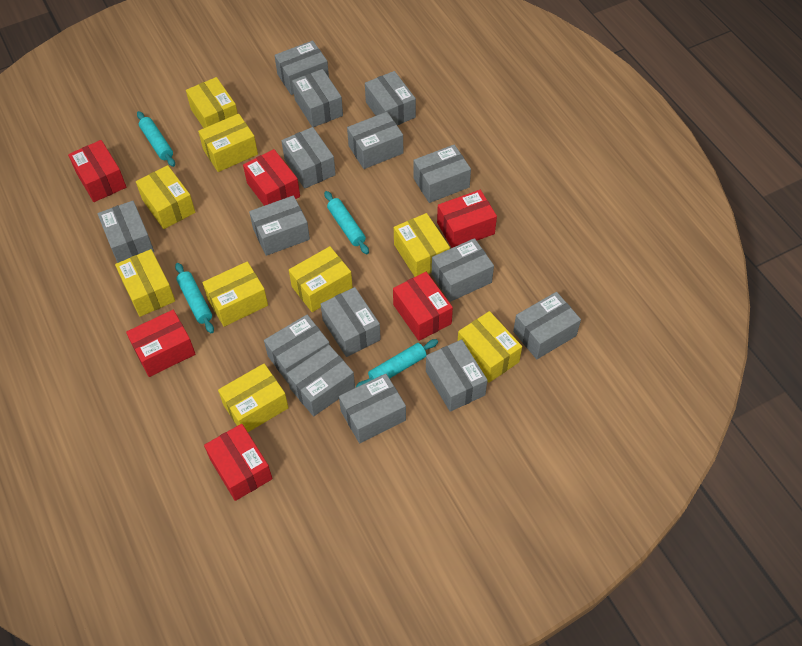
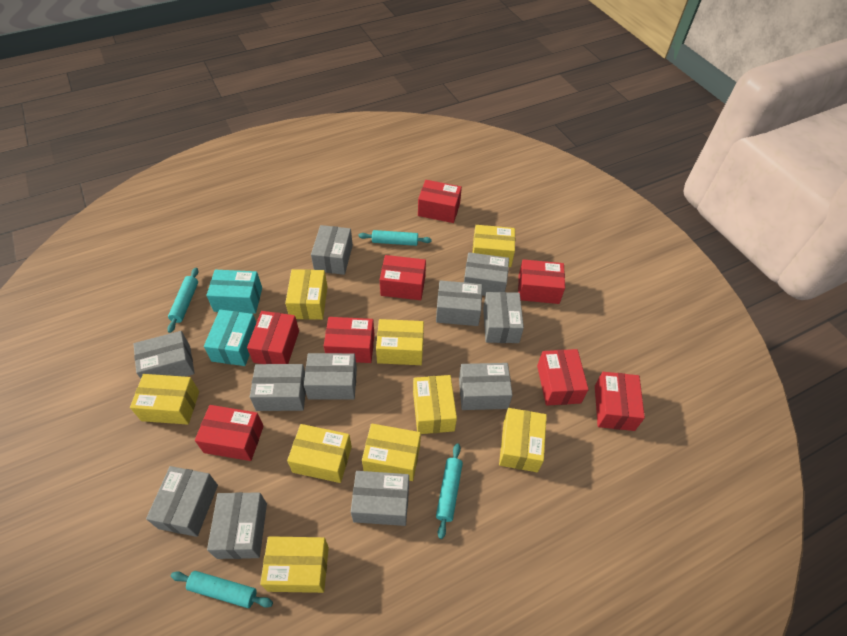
grey box: [98,201,154,263] [249,196,310,256] [264,315,330,384] [274,40,329,95] [281,127,336,189] [287,345,355,416] [292,69,343,127] [320,287,381,357] [339,374,406,443] [347,112,403,169] [365,71,416,125] [413,145,471,203] [426,339,487,412] [432,238,494,302] [513,292,581,359] = 15 -> [134,331,195,379] [146,466,218,537] [207,492,267,559] [250,364,306,411] [304,353,357,400] [311,225,353,275] [351,471,409,526] [436,280,482,326] [459,363,513,410] [464,252,509,296] [483,292,524,343] = 11
red box: [68,140,126,202] [126,310,195,377] [204,424,272,501] [243,149,300,206] [393,272,453,341] [437,190,497,248] = 6 -> [195,405,264,461] [247,311,299,364] [324,317,375,363] [380,255,426,300] [418,180,462,223] [518,259,565,304] [537,349,589,406] [595,372,645,431] = 8
turquoise box: none = 0 -> [204,310,256,366] [206,270,262,314] = 2

